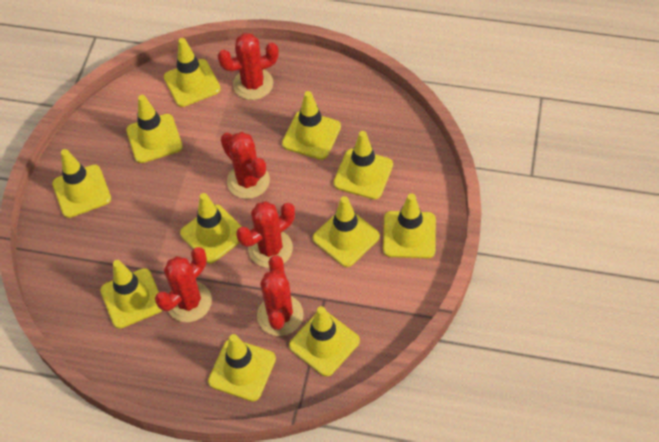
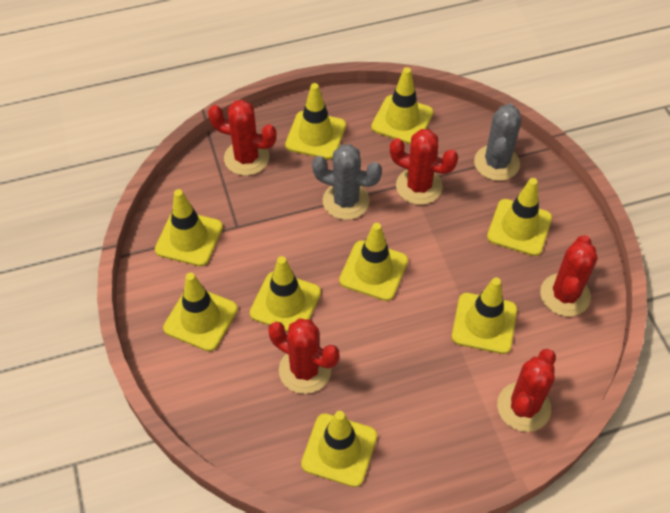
grey cactus: none = 0 -> [312,144,382,220] [474,103,522,181] = 2
yellow traffic cone: [52,149,111,218] [100,260,162,329] [126,95,183,163] [164,38,221,107] [180,193,242,263] [208,334,276,402] [282,91,341,160] [289,306,360,376] [313,196,380,267] [333,131,393,200] [383,193,436,258] = 11 -> [155,189,223,266] [163,273,238,351] [250,256,321,332] [285,83,346,159] [301,411,377,487] [339,223,408,301] [371,67,434,144] [452,277,517,354] [487,178,552,256] = 9

